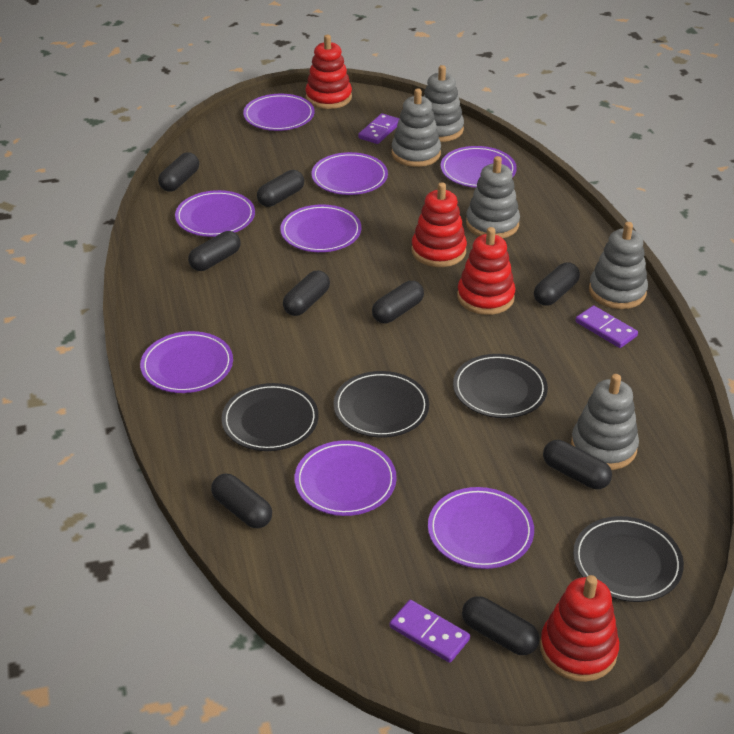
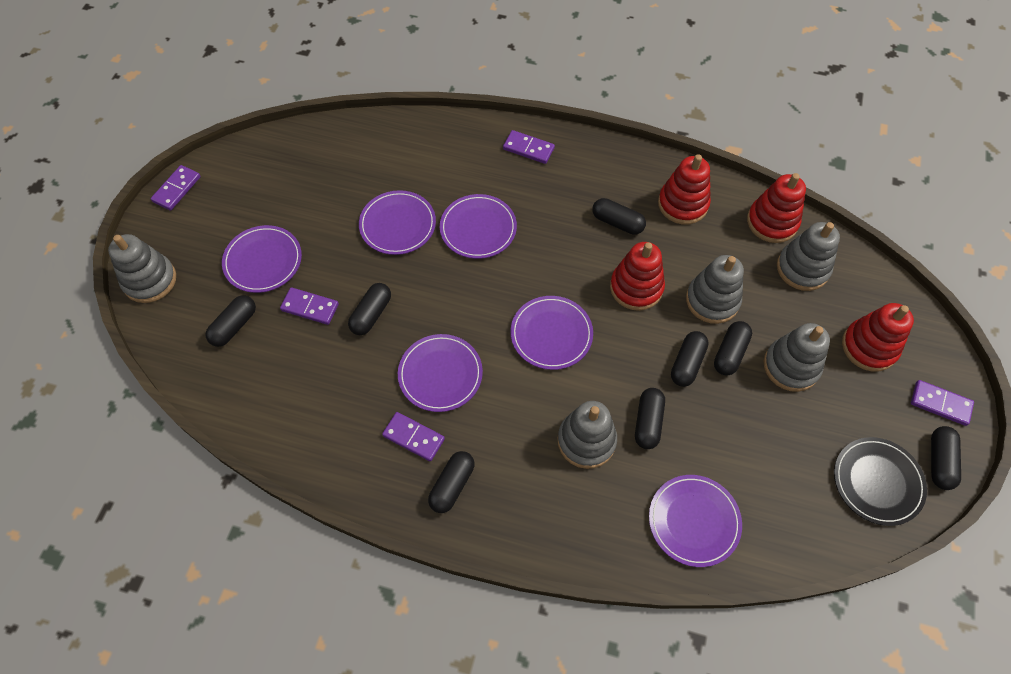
black capsule: [158,152,199,192] [188,231,241,271] [211,474,272,528] [257,170,304,207] [283,270,330,316] [372,281,424,323] [462,596,539,655] [534,262,580,306] [543,440,612,489] = 9 -> [205,295,256,347] [348,283,391,335] [428,451,475,513] [592,198,646,235] [635,388,665,449] [671,331,709,387] [714,321,752,376] [931,426,961,490] = 8
black plate: [222,383,319,451] [334,371,429,438] [453,354,548,418] [573,516,684,602] = 4 -> [834,437,927,526] = 1
purple domino: [358,113,400,144] [390,600,470,663] [575,305,638,348] = 3 -> [151,165,201,210] [280,287,339,325] [382,412,445,461] [503,130,555,164] [911,380,974,426] = 5
purple plate: [140,331,233,393] [175,190,255,237] [243,94,315,131] [280,204,361,252] [295,440,397,516] [312,152,388,195] [428,487,534,569] [441,146,517,188] = 8 -> [222,225,302,293] [359,190,436,255] [398,334,483,412] [440,194,517,259] [510,296,593,370] [649,475,742,567] = 6

